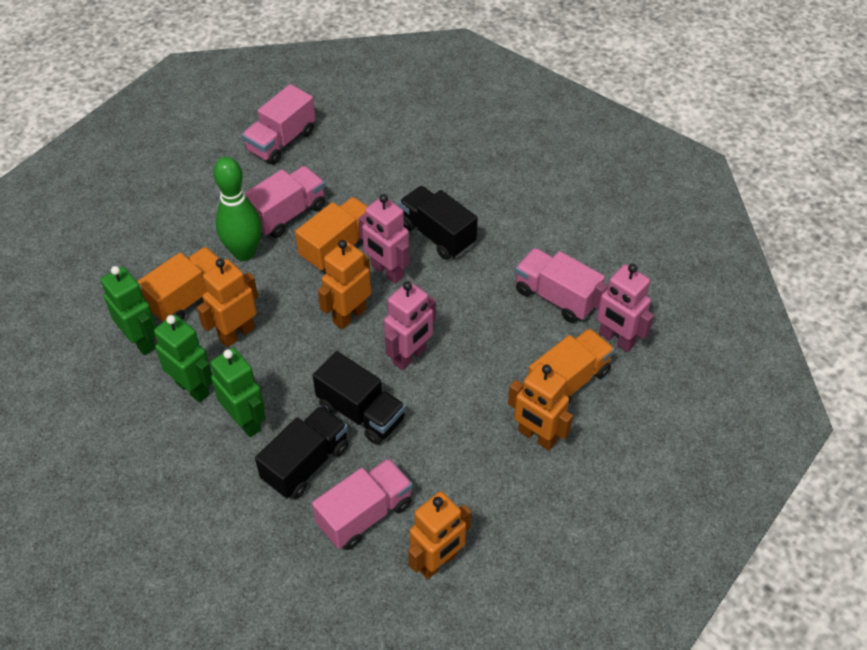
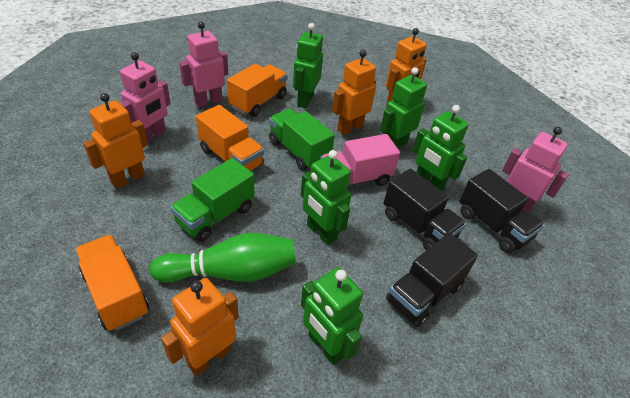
green robot: [101,266,156,355] [154,314,212,403] [211,348,266,437] = 3 -> [293,23,323,108] [301,150,351,245] [301,268,363,365] [380,67,427,147] [412,105,469,191] = 5
green truck: none = 0 -> [170,158,254,242] [269,109,335,171] = 2
pink truck: [242,84,316,165] [245,166,325,238] [312,458,413,550] [515,248,605,323] = 4 -> [320,134,400,186] = 1

